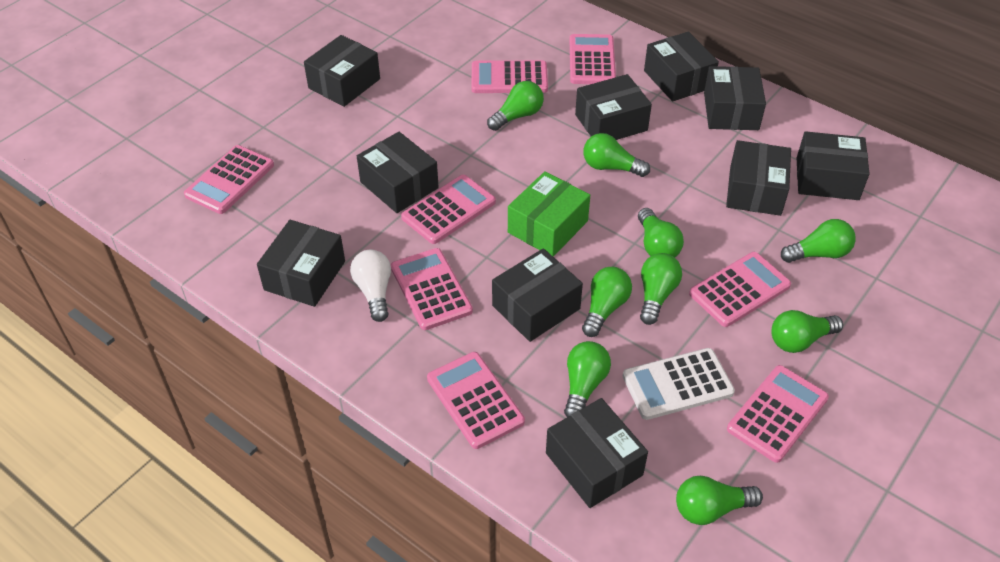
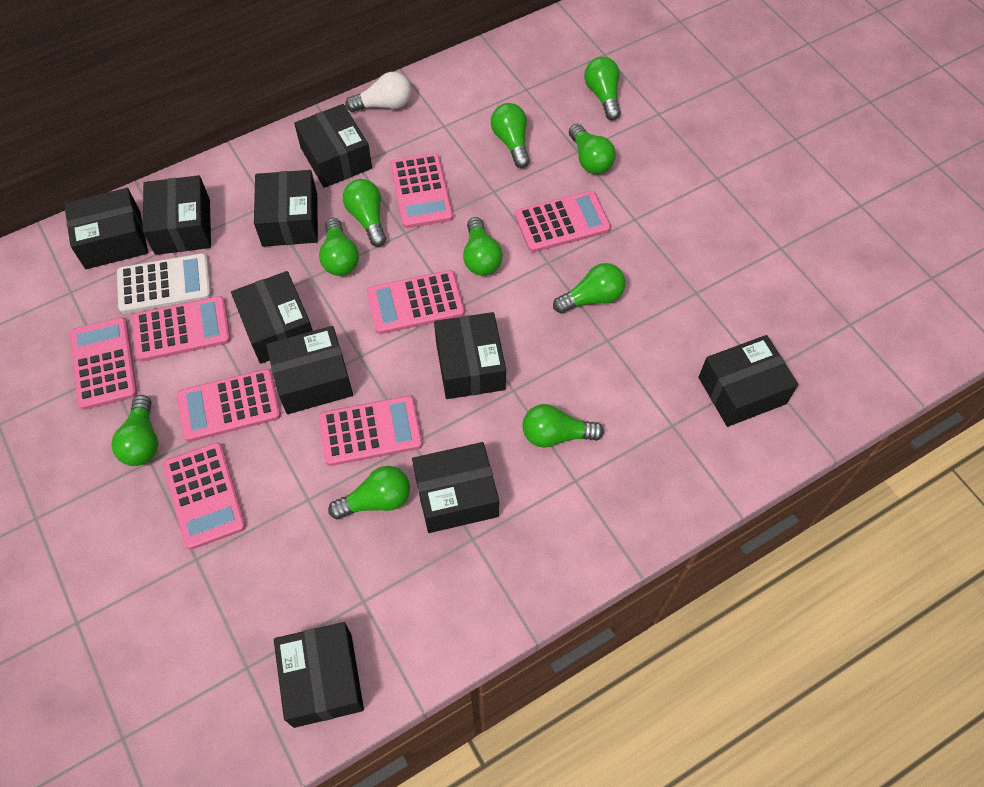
green box: [508,171,590,257] = 1 -> none = 0
green light bulb: [487,81,544,131] [564,341,611,417] [582,267,632,337] [583,133,650,177] [638,208,684,258] [640,253,682,325] [676,476,763,525] [771,310,843,353] [781,219,856,263] = 9 -> [111,395,158,466] [319,218,359,276] [328,466,410,519] [343,179,386,247] [463,217,503,276] [491,103,530,168] [522,404,604,448] [553,263,626,314] [569,124,616,174] [584,57,621,120] = 10

